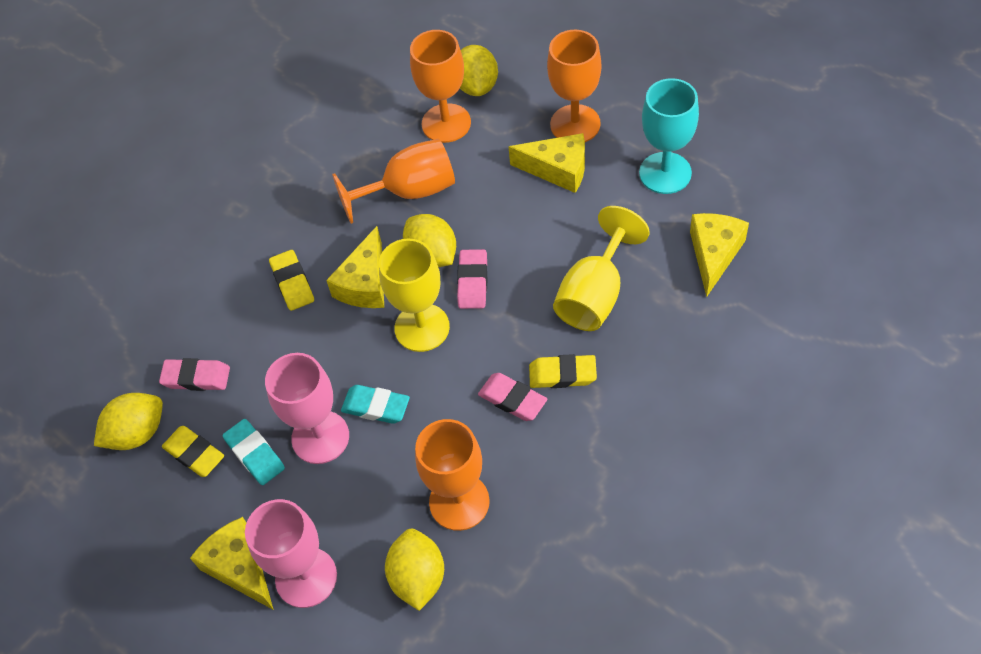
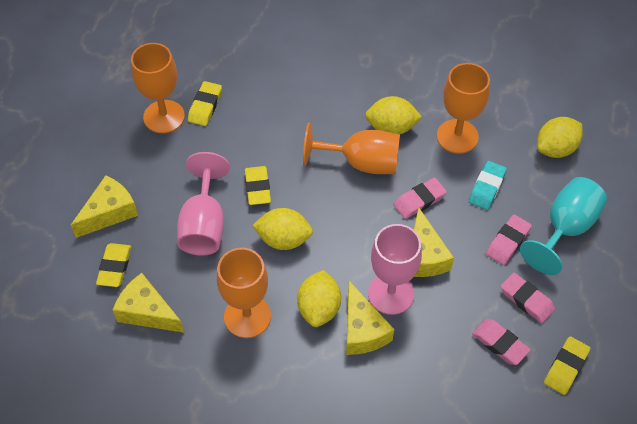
pink eraser: [159,358,230,391] [457,249,487,309] [478,373,547,421] = 3 -> [394,178,447,219] [472,319,531,365] [486,215,532,265] [501,273,555,323] = 4
turquoise eraser: [223,419,285,485] [341,385,410,424] = 2 -> [469,161,507,210] = 1
yellow eraser: [162,426,224,477] [269,250,314,311] [529,354,597,388] = 3 -> [96,243,131,287] [188,81,222,126] [245,166,271,205] [544,336,590,395] = 4
yellow goblet: [379,238,450,352] [553,206,650,331] = 2 -> none = 0

